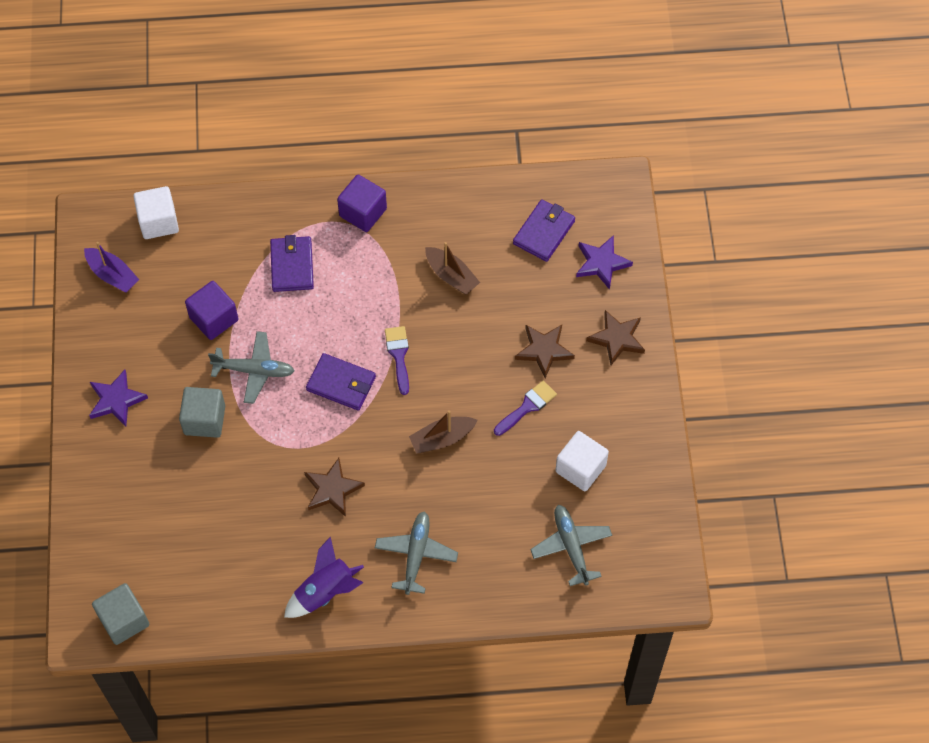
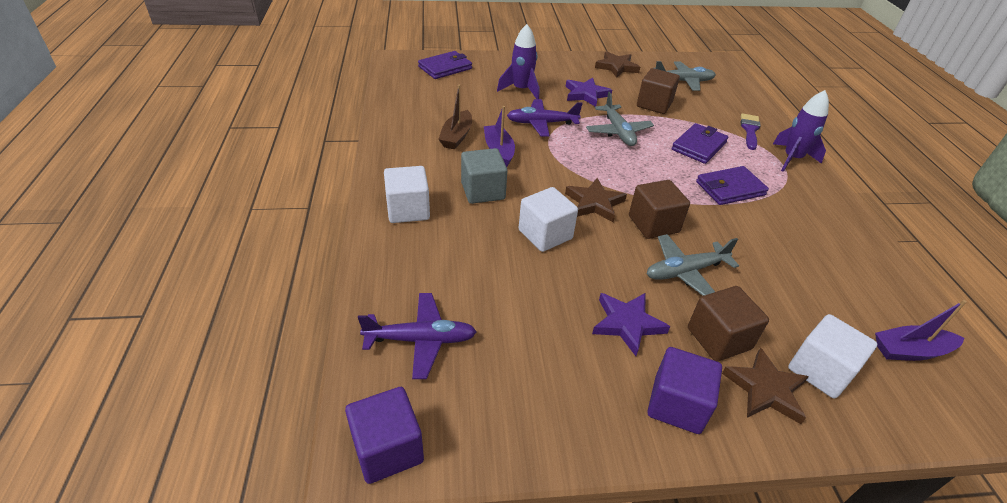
brown boat: [409,410,477,454] [425,242,480,295] = 2 -> [438,85,472,150] = 1
brown cube: none = 0 -> [629,180,690,239] [637,68,680,114] [688,286,769,362] = 3
grey cube: [92,583,149,645] [179,387,225,438] = 2 -> [461,148,508,204] = 1
purple boat: [84,242,139,292] = 1 -> [484,106,515,167] [875,300,967,361] = 2
purple brush: [385,326,409,395] [494,381,557,436] = 2 -> [741,113,761,150] = 1
purple plane: none = 0 -> [358,293,477,379] [507,99,583,136] = 2
purple rocket: [284,536,364,618] = 1 -> [497,24,539,99] [773,90,829,172] = 2
white cube: [133,186,179,239] [555,431,609,491] = 2 -> [384,166,430,223] [519,187,578,252] [788,314,877,399] = 3

